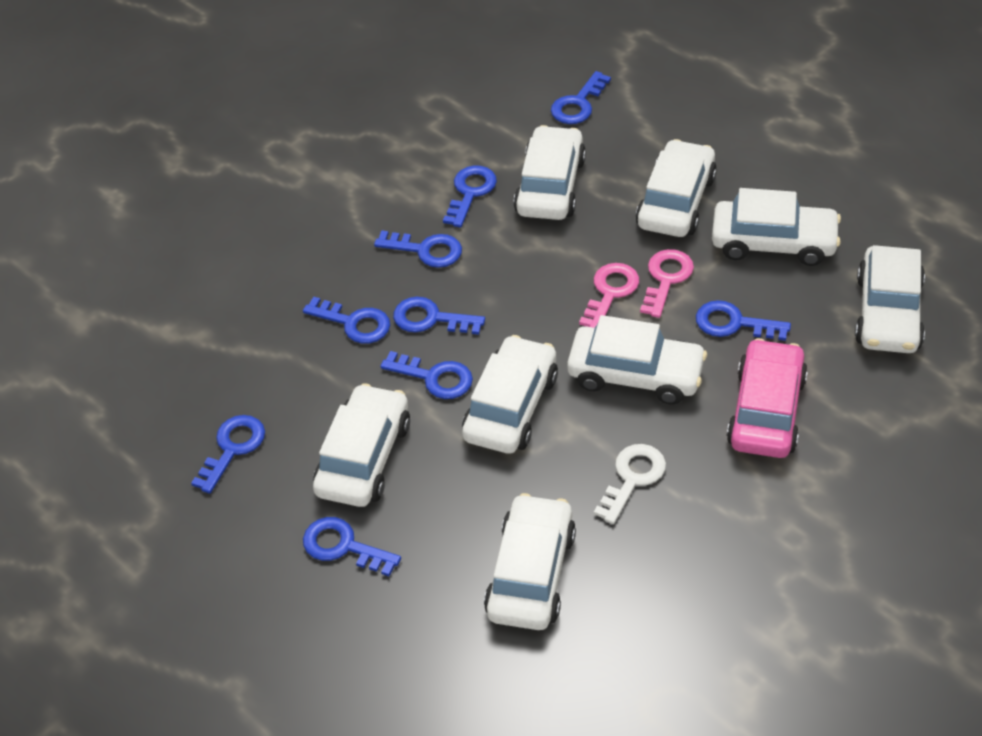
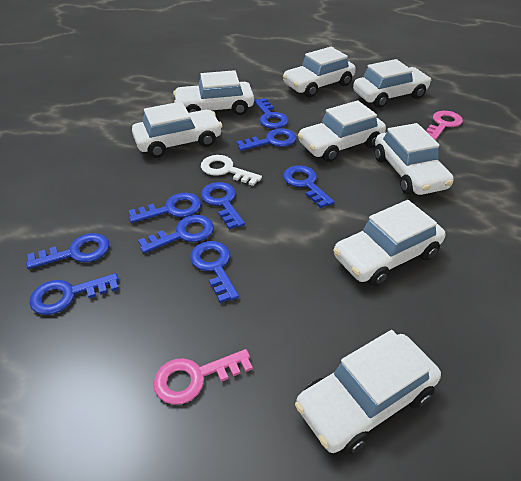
pink car: [727,338,808,458] = 1 -> none = 0

